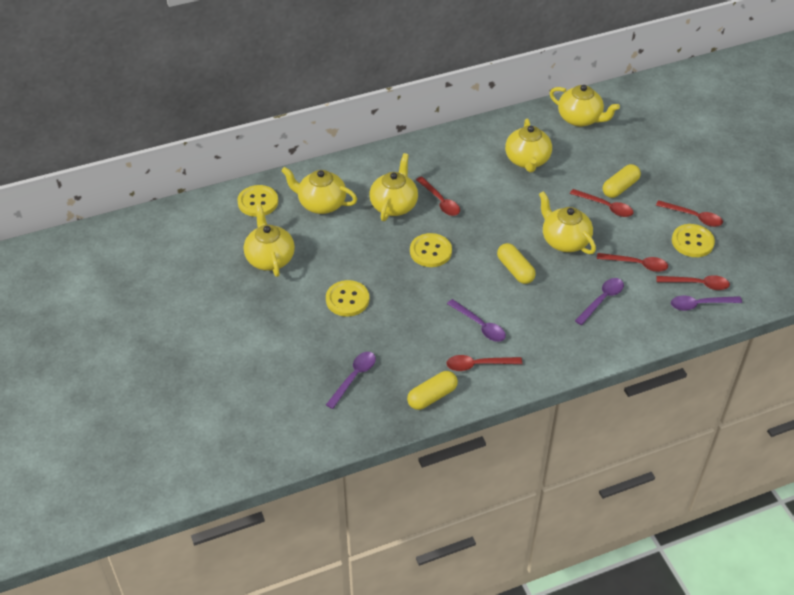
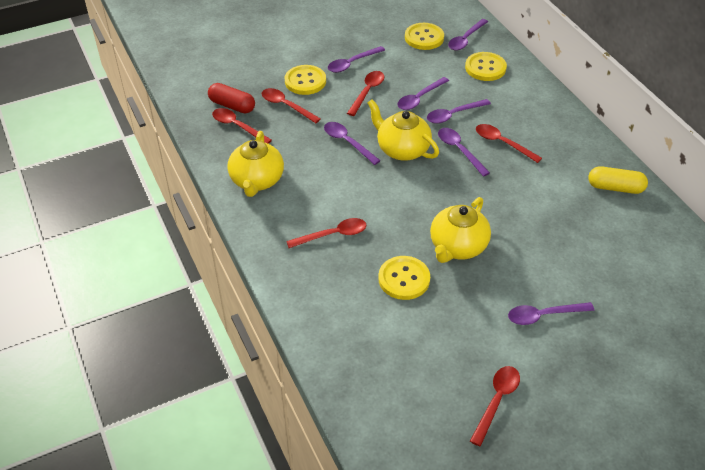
purple spoon: [326,352,376,409] [447,299,506,342] [575,278,624,325] [671,296,742,311] = 4 -> [324,122,381,165] [328,46,385,73] [397,77,449,110] [427,99,491,124] [438,128,490,177] [448,19,488,50] [508,302,594,325] = 7
red capsule: none = 0 -> [208,83,255,113] = 1
yellow capsule: [407,371,458,410] [497,243,536,284] [603,164,641,198] = 3 -> [588,166,648,194] = 1
yellow teapot: [244,204,295,277] [281,167,357,214] [369,153,418,221] [505,118,552,172] [539,191,596,254] [550,85,620,127] = 6 -> [227,131,284,197] [368,99,439,161] [430,197,491,263] = 3

